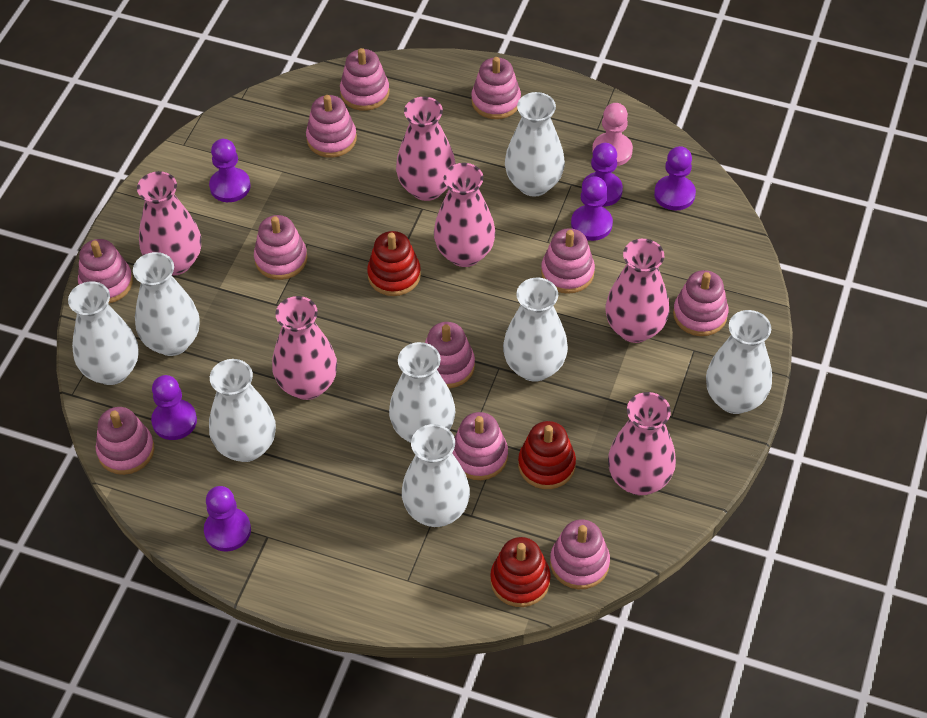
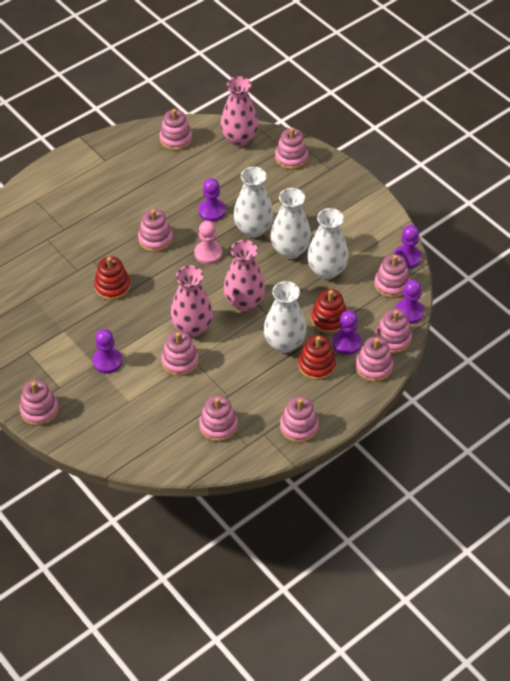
pink stacking toy: [78,239,133,304] [96,407,154,475] [254,215,307,280] [306,95,357,158] [340,48,389,111] [425,322,475,388] [452,412,508,480] [471,57,521,119] [541,228,595,294] [550,519,610,589] [673,270,728,336] = 11 -> [20,380,59,426] [138,209,173,252] [159,109,192,151] [161,331,199,376] [199,395,238,442] [275,127,308,170] [280,396,319,443] [355,337,393,382] [374,254,410,298] [375,309,412,354] = 10
pink vase: [137,171,201,275] [272,296,337,400] [396,97,456,201] [434,163,495,267] [606,239,669,343] [608,392,676,495] = 6 -> [170,266,213,337] [220,76,259,146] [224,240,266,311] = 3
purple pawn: [151,375,197,440] [204,486,251,551] [209,139,251,202] [571,176,613,241] [582,143,623,207] [654,146,696,210] = 6 -> [93,329,122,374] [199,178,226,221] [332,310,362,355] [394,225,422,269] [395,280,424,324] = 5
white vase: [68,282,138,385] [133,252,200,356] [209,359,276,462] [389,342,455,443] [402,424,470,527] [503,278,568,382] [505,92,565,197] [706,310,772,414] = 8 -> [233,167,274,238] [263,281,307,353] [270,188,311,259] [307,208,349,279] = 4

